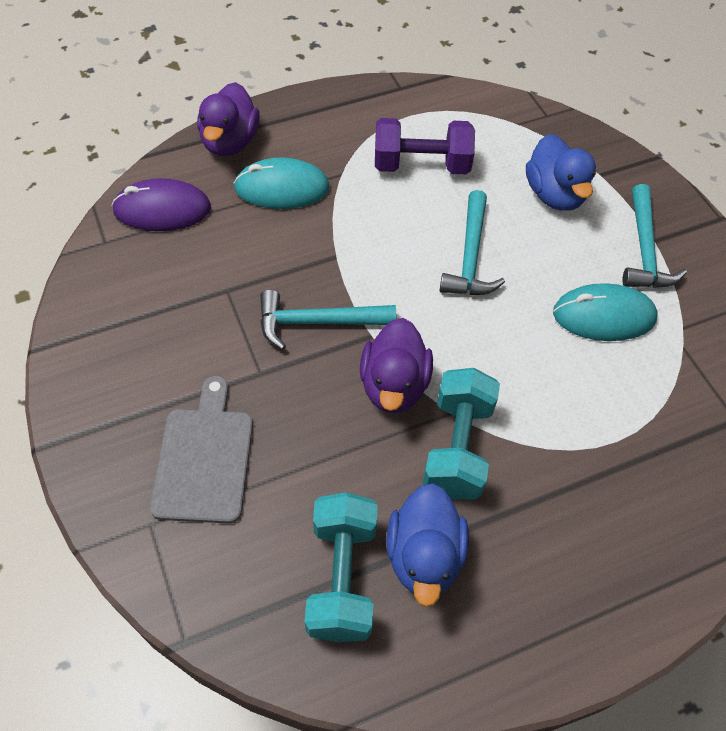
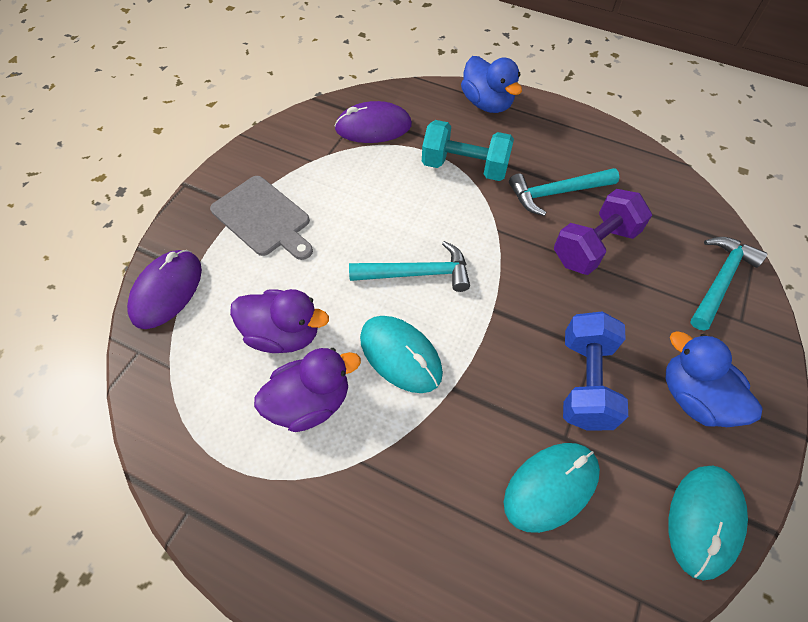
blue dumbbell: none = 0 -> [563,311,628,431] = 1
purple mouse: [112,178,211,231] = 1 -> [127,250,202,329] [334,101,412,143] = 2
turquoise dumbbell: [305,492,378,642] [423,368,500,499] = 2 -> [422,120,514,181] = 1
turquoise mouse: [234,157,330,209] [553,283,658,341] = 2 -> [360,316,443,393] [504,443,600,533] [668,466,748,580] = 3

